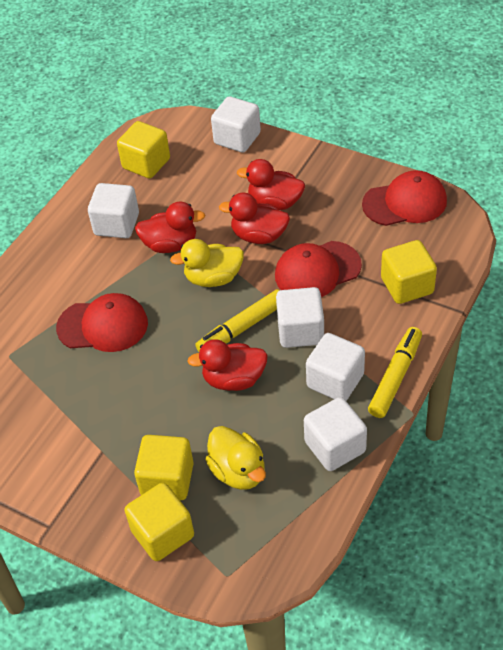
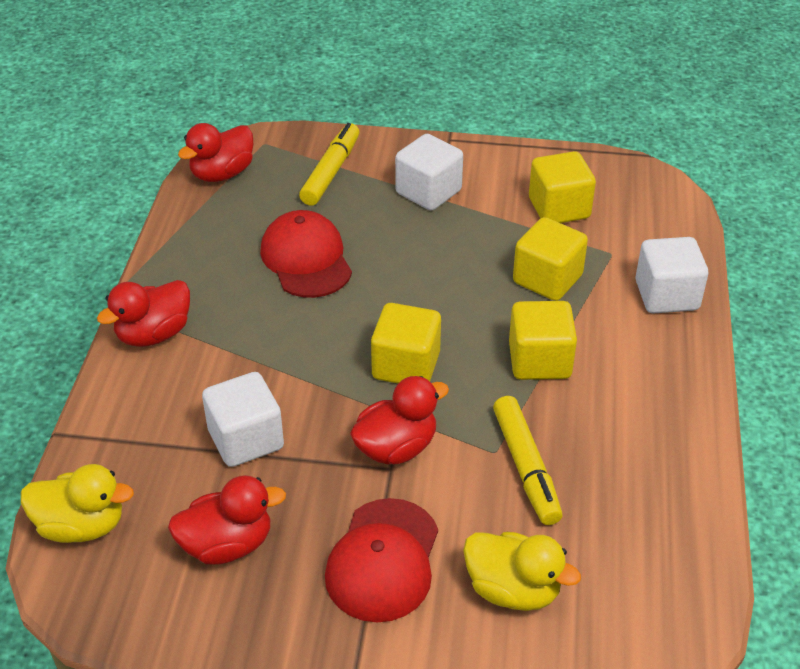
red cap: [56,293,148,352] [275,241,362,297] [362,170,447,226] = 3 -> [260,210,352,298] [325,498,438,622] = 2
white cube: [88,183,139,238] [211,96,261,152] [276,287,324,348] [304,397,367,471] [306,333,365,401] = 5 -> [202,372,284,467] [395,134,463,211] [635,237,708,313] = 3

